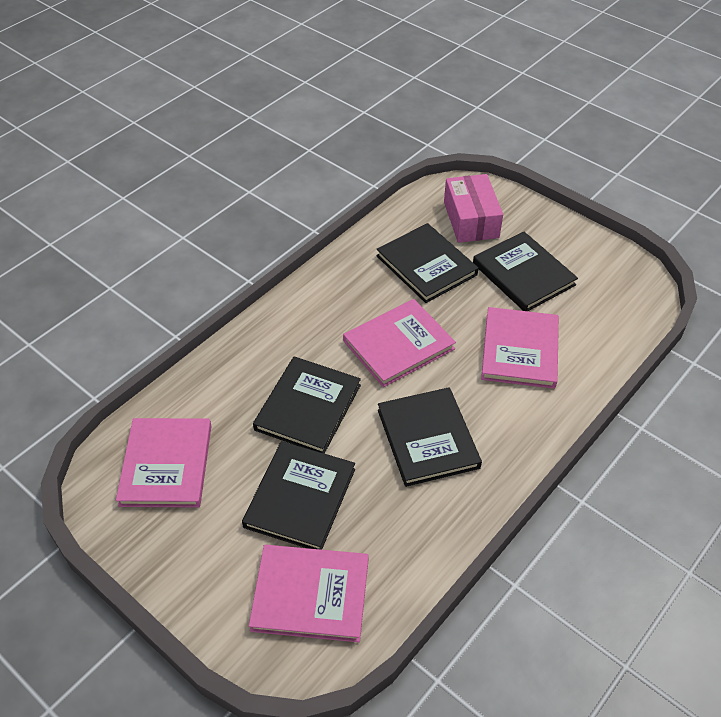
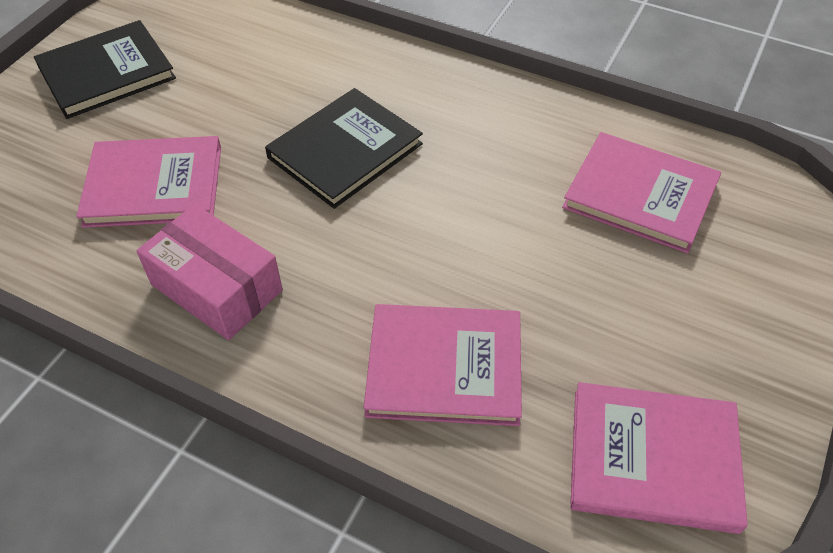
black book: [242,441,355,550] [253,356,361,454] [376,223,479,303] [378,387,482,487] [473,232,578,311] = 5 -> [34,20,176,119] [265,88,423,209] = 2

